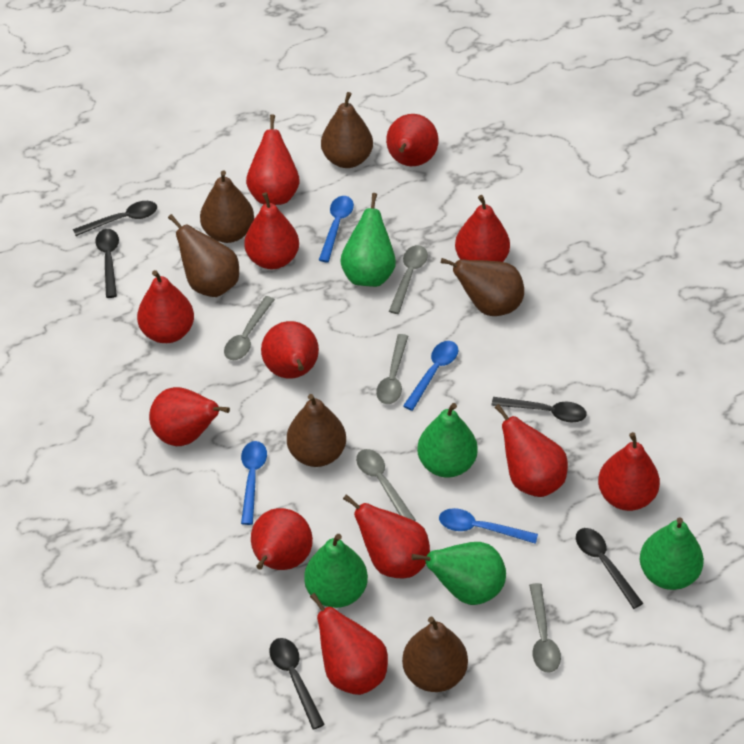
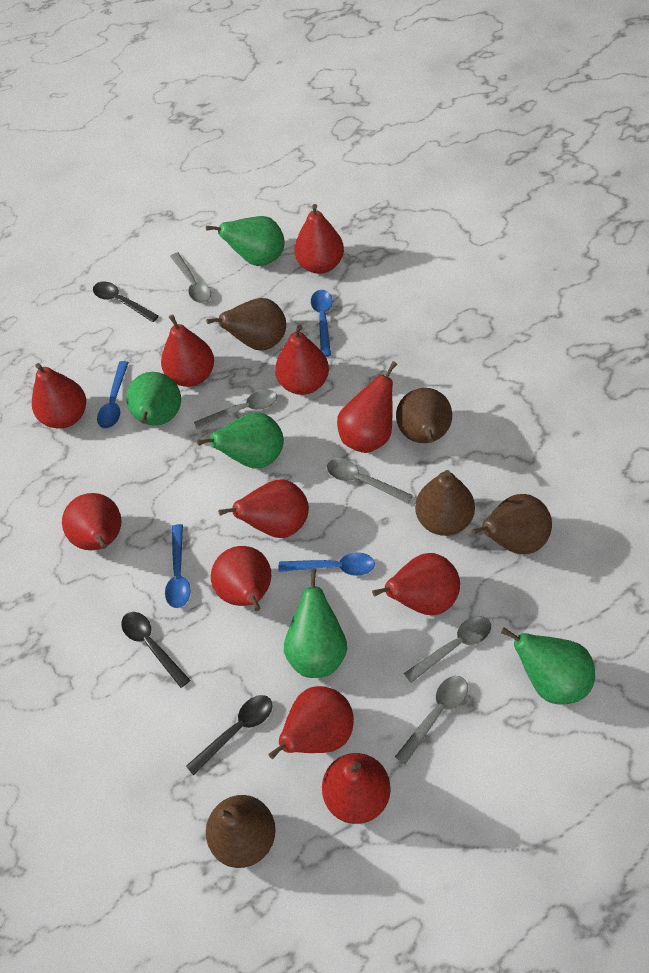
black spoon: [73,201,157,236] [95,229,119,298] [269,638,325,730] [491,397,587,422] [576,528,643,609] = 5 -> [93,281,158,322] [121,612,190,688] [186,695,272,775] = 3
brown pear: [168,214,239,297] [200,171,254,243] [287,394,346,467] [321,92,373,168] [402,617,468,692] [441,258,524,316] = 6 -> [206,298,286,351] [206,795,276,868] [396,388,452,443] [415,470,475,536] [471,494,552,554] = 5
red pear: [137,270,194,343] [149,387,230,446] [244,192,299,269] [246,114,300,205] [251,508,313,570] [261,321,319,379] [310,593,388,695] [343,494,430,578] [386,114,439,166] [455,195,510,262] [494,404,568,497] [598,432,660,511] = 12 -> [32,363,86,429] [62,493,121,550] [161,315,214,387] [211,546,271,611] [218,480,309,538] [268,686,354,759] [275,324,329,395] [294,204,344,274] [322,753,391,824] [337,361,397,453] [372,553,460,615] = 11

